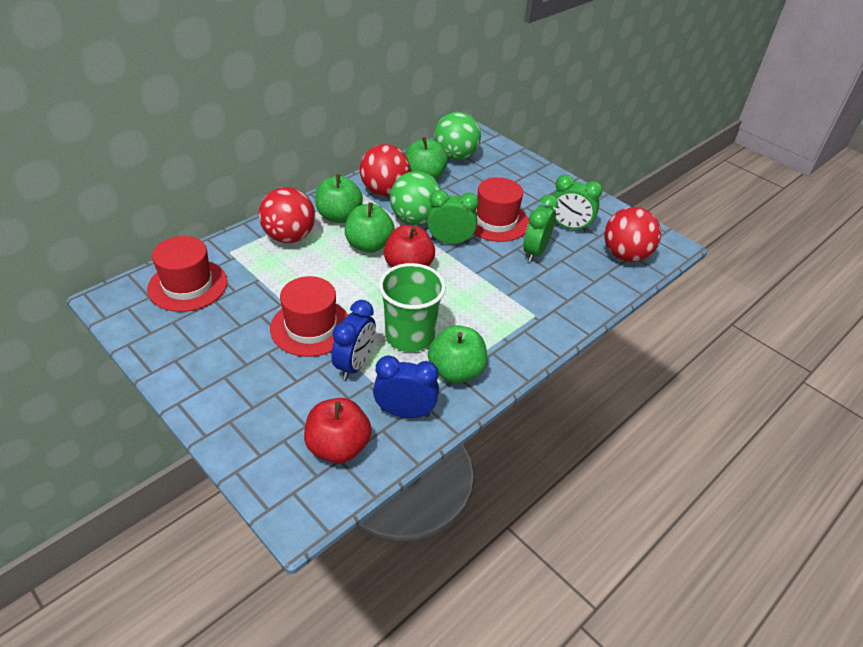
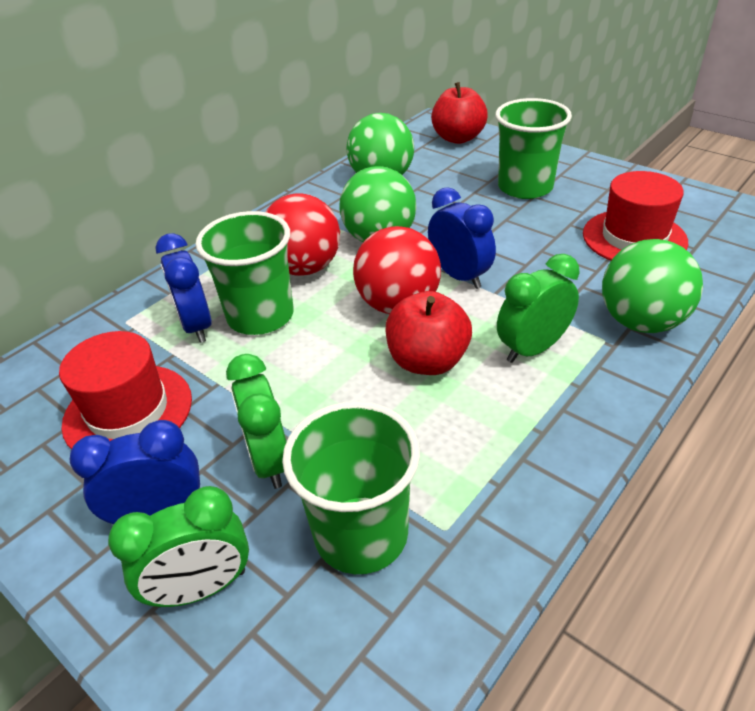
blue clock: [331,300,376,380] [373,356,439,418] = 2 -> [70,420,200,524] [155,233,212,343] [428,187,496,289] = 3
green apple: [315,174,363,223] [345,203,395,253] [405,137,448,180] [428,325,487,383] = 4 -> none = 0
green ball: [390,171,441,225] [434,112,481,160] = 2 -> [340,166,417,242] [347,113,414,175] [602,239,703,333] = 3
green cup: [379,263,446,352] = 1 -> [196,211,294,335] [282,401,420,574] [495,98,572,199] = 3
red ball: [259,187,315,243] [360,144,410,196] [604,207,661,262] = 3 -> [266,194,340,276] [353,226,441,314] = 2
red hat: [147,236,227,312] [270,276,348,357] [474,177,529,242] = 3 -> [59,331,192,449] [583,171,688,261] = 2

